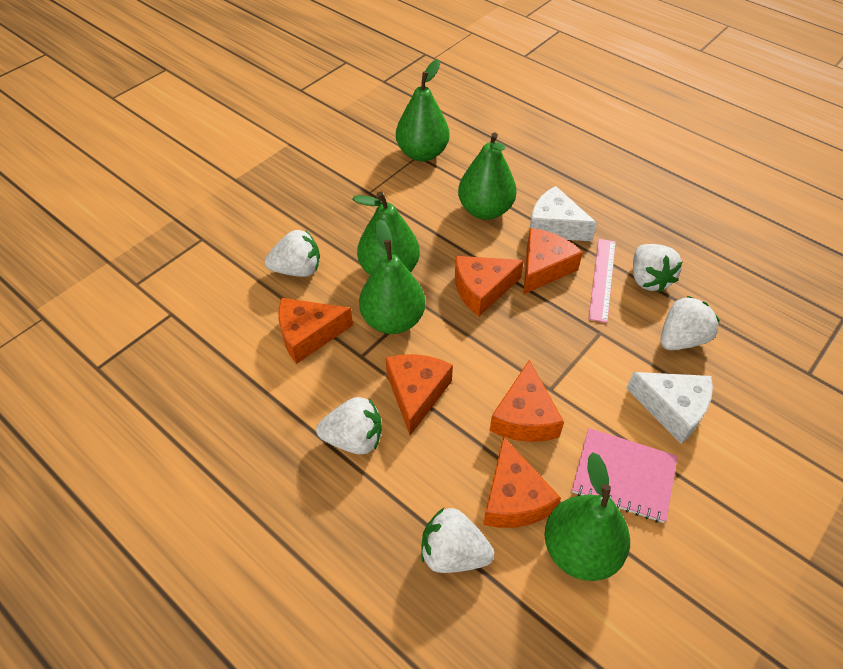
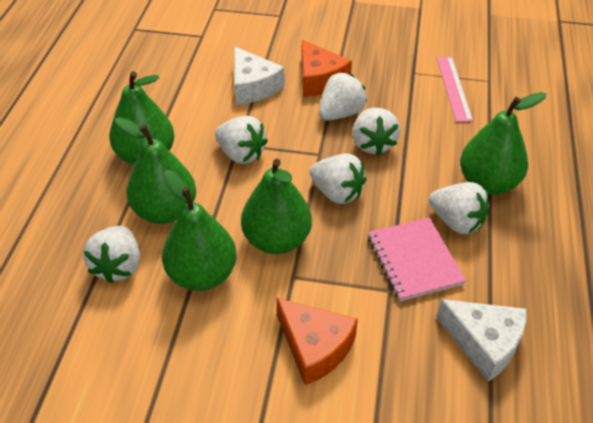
orange cheese: [278,298,353,364] [386,354,453,435] [455,256,524,316] [483,436,561,528] [490,360,564,442] [523,228,583,295] = 6 -> [277,298,358,385] [302,40,352,97] = 2
white strawberry: [265,230,320,277] [316,397,382,454] [421,508,494,573] [633,244,682,293] [661,296,720,350] = 5 -> [83,226,140,284] [215,116,268,164] [309,153,366,204] [319,73,367,121] [353,108,400,155] [429,182,490,234] = 6

